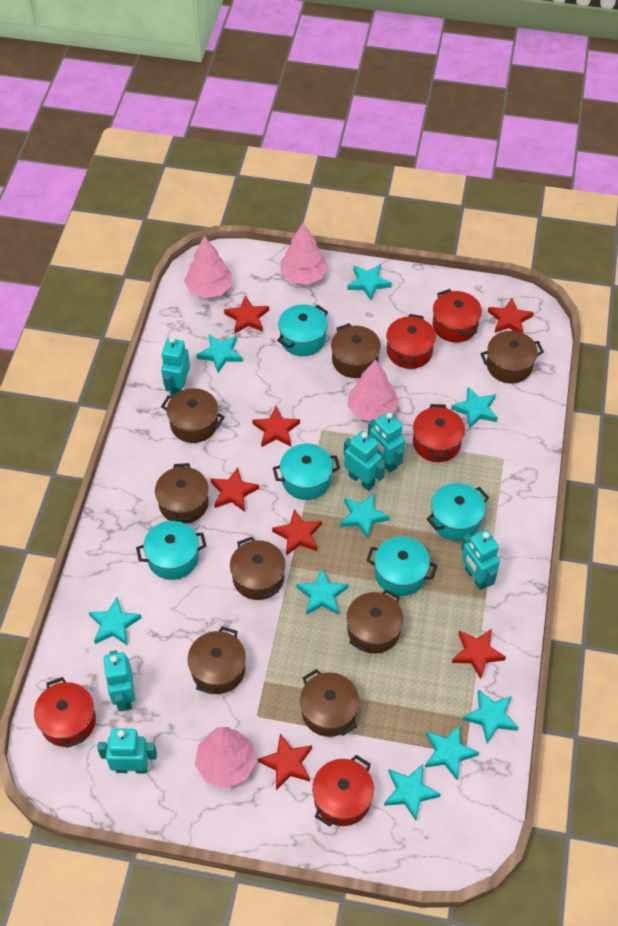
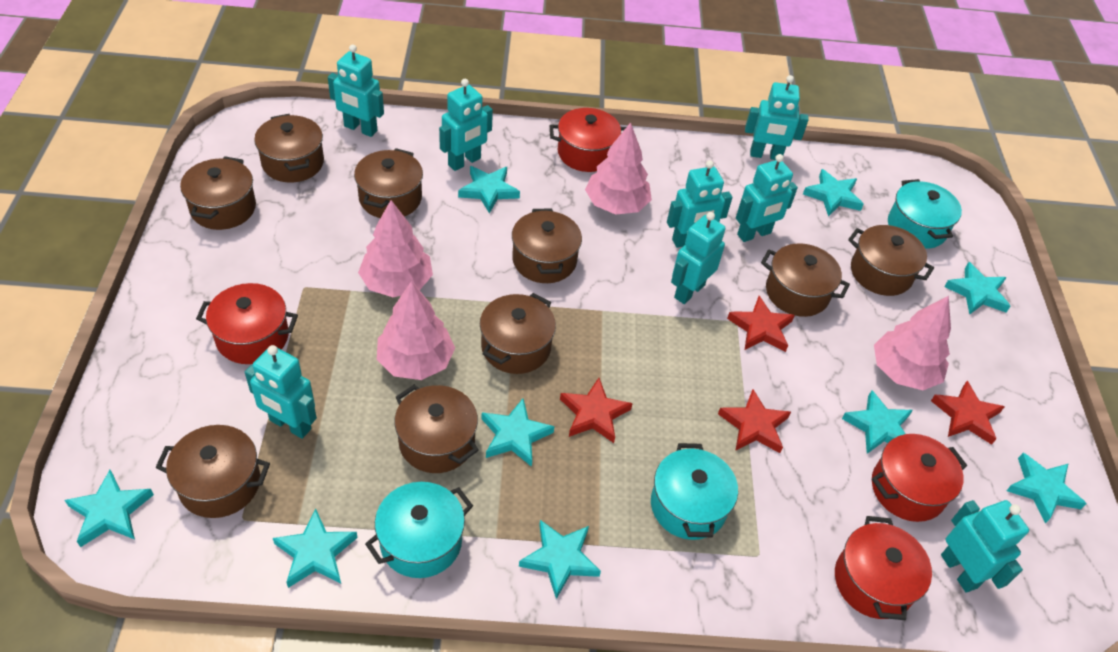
brown pot: [155,463,209,524] [161,388,225,443] [188,626,246,694] [230,537,286,600] [300,669,359,737] [331,323,381,378] [346,589,404,654] [480,331,544,383] = 8 -> [155,425,270,518] [180,156,256,230] [254,114,324,183] [354,148,423,218] [394,385,479,473] [480,293,556,374] [512,208,582,283] [761,243,850,317] [848,225,934,296] = 9
red pot: [34,677,96,748] [312,755,374,827] [386,314,436,369] [413,404,465,462] [433,289,482,343] = 5 -> [196,283,298,364] [550,108,626,172] [835,516,932,620] [872,434,967,522] = 4
red star: [211,467,259,512] [224,296,269,333] [252,406,300,447] [258,734,312,790] [272,509,322,556] [452,629,506,679] [488,298,534,333] = 7 -> [560,378,633,443] [718,389,791,453] [727,296,795,352] [931,381,1004,445] = 4
turquoise pot: [136,521,206,580] [273,444,340,500] [277,304,328,356] [367,537,437,596] [426,483,489,541] = 5 -> [365,482,473,578] [651,443,738,540] [888,179,962,249] = 3
turquoise robot: [97,728,157,774] [103,650,135,711] [161,337,190,396] [344,431,385,491] [368,412,405,473] [461,530,500,590] = 6 -> [245,345,317,439] [328,44,384,137] [439,79,493,171] [667,160,732,248] [671,212,726,304] [736,154,798,242] [745,75,809,160] [941,500,1029,593] = 8

